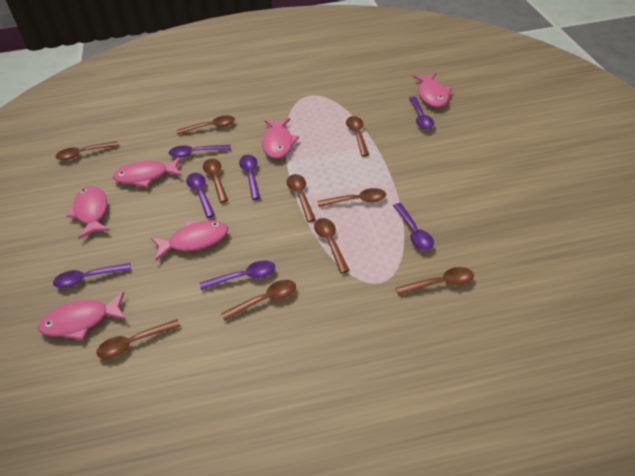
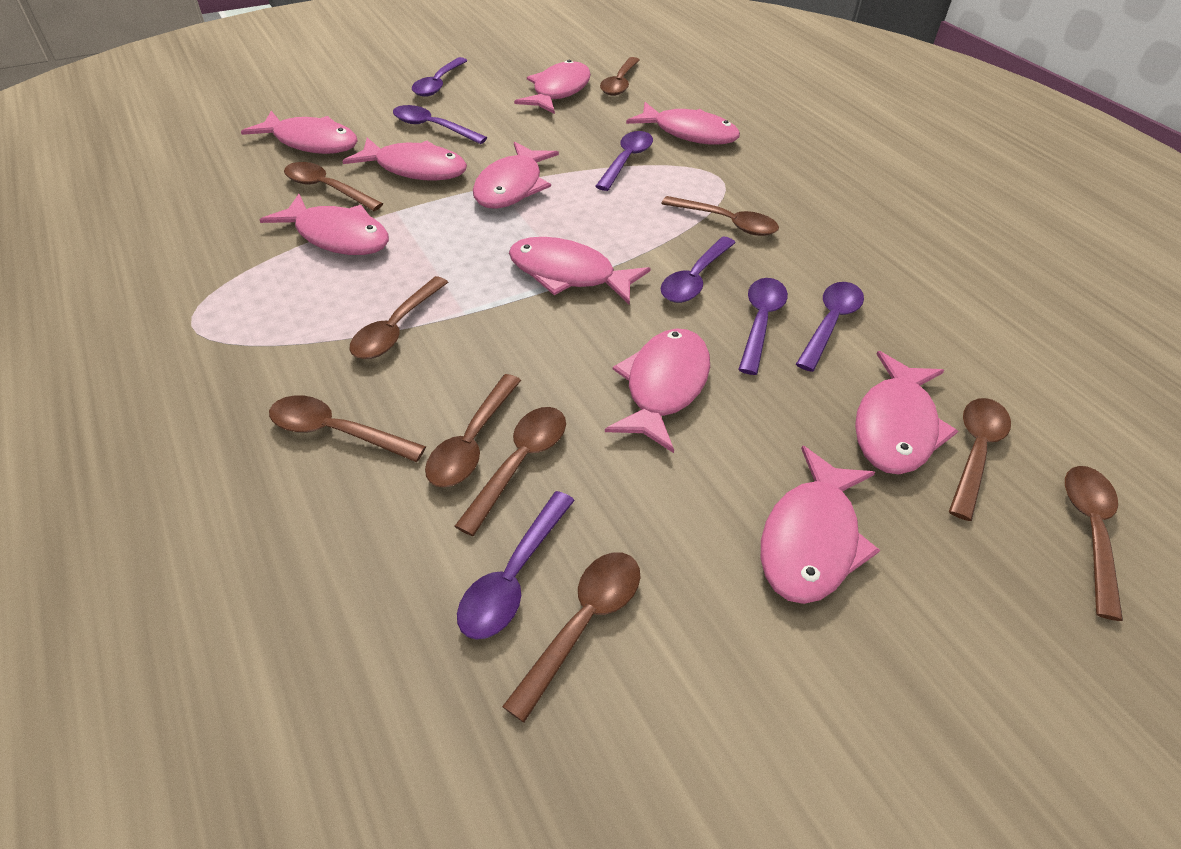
pink fish: [38,292,126,340] [66,186,110,239] [113,157,182,187] [151,221,228,261] [262,118,299,159] [413,73,452,107] = 6 -> [241,111,358,154] [260,194,389,255] [342,138,467,181] [473,142,559,209] [509,237,651,304] [514,60,591,114] [605,328,710,453] [626,102,740,145] [761,446,880,604] [855,351,958,474] = 10

